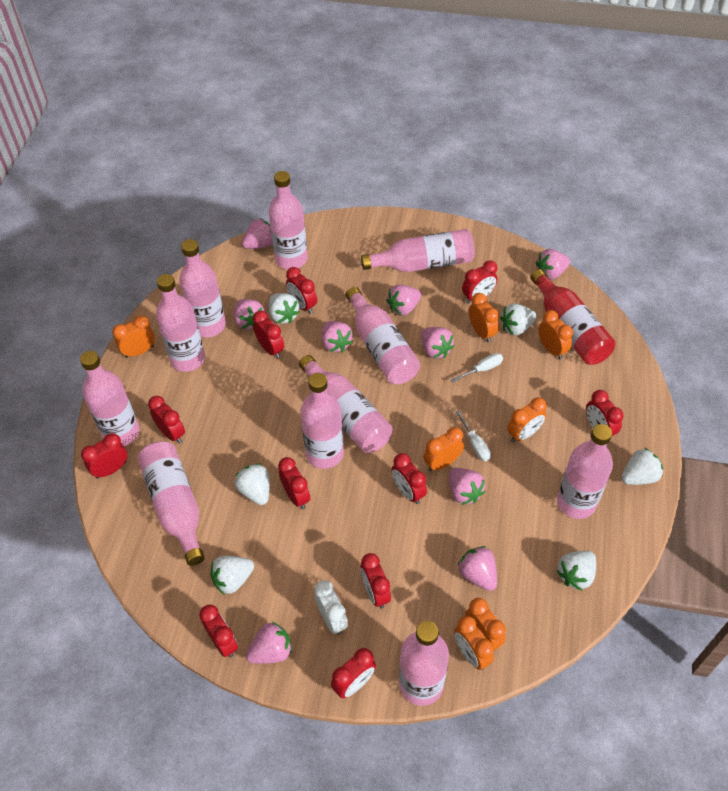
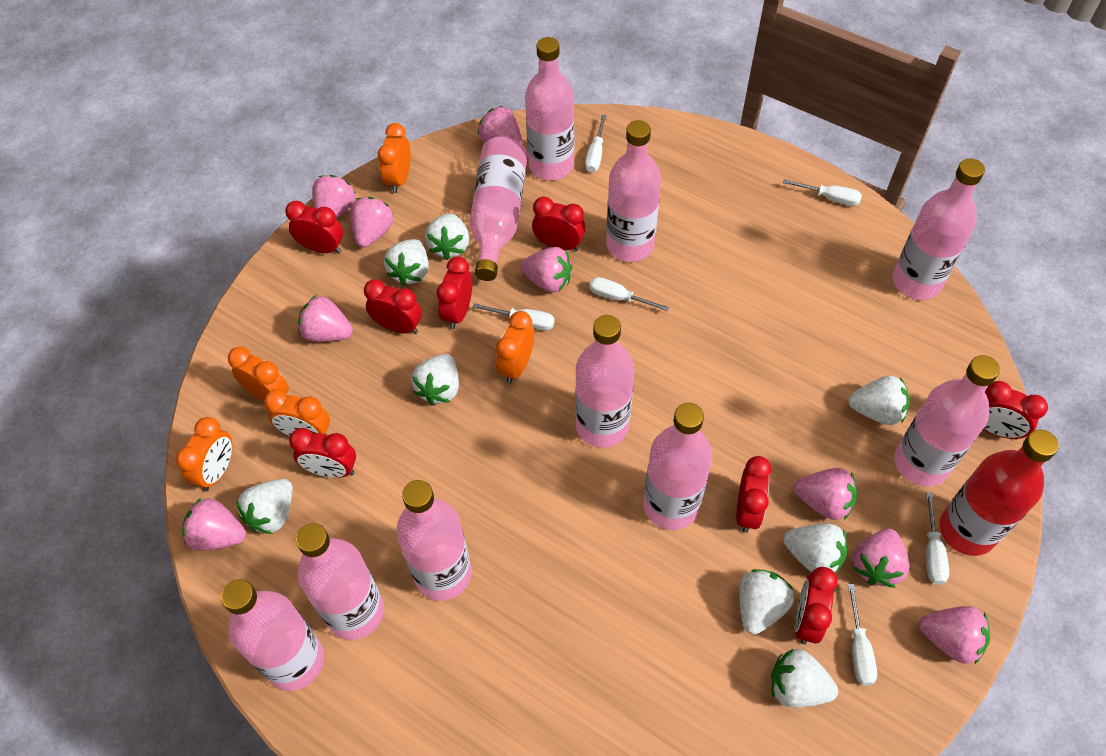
orange clock: [112,316,155,358] [423,427,464,472] [454,616,494,670] [465,598,506,651] [469,293,499,343] [507,397,547,443] [538,310,573,359] = 7 -> [176,417,233,491] [228,347,289,402] [264,390,330,436] [378,123,411,193] [496,311,534,384] = 5
pink bottle: [80,351,139,446] [137,441,205,566] [156,274,205,372] [179,239,226,338] [269,171,308,270] [299,355,392,453] [300,373,344,469] [346,287,420,384] [361,229,475,272] [399,621,449,706] [557,424,613,519] = 11 -> [221,579,324,691] [296,523,384,640] [396,480,472,601] [470,136,528,281] [525,37,574,180] [575,315,635,448] [606,120,661,262] [643,403,713,530] [893,158,985,300] [894,355,1000,487] = 10
red clock: [81,433,127,479] [148,396,185,443] [199,605,238,657] [253,311,284,359] [278,457,310,509] [286,267,317,314] [331,648,376,698] [360,553,391,609] [392,453,427,504] [462,260,498,304] [586,390,623,436] = 11 -> [285,201,343,253] [289,428,356,478] [364,279,422,334] [437,256,472,329] [532,197,585,251] [736,456,771,533] [795,567,838,644] [983,381,1048,439] = 8
white clock: [314,580,348,635] = 1 -> none = 0
white screwdriver: [450,353,503,383] [455,410,491,461] = 2 -> [472,303,555,330] [585,115,607,172] [589,277,669,311] [783,179,862,206] [848,584,877,686] [926,492,949,585] = 6
white strawberry: [210,556,254,595] [234,464,270,505] [269,293,300,324] [500,304,537,335] [557,551,596,591] [622,448,663,485] = 6 -> [236,479,293,534] [384,239,429,286] [411,354,459,405] [425,213,469,260] [739,569,794,635] [771,648,838,708] [783,523,847,574] [848,376,910,425] = 8

